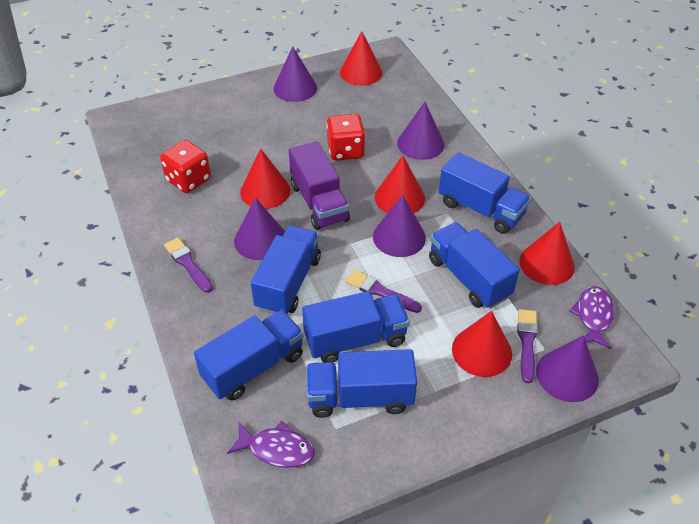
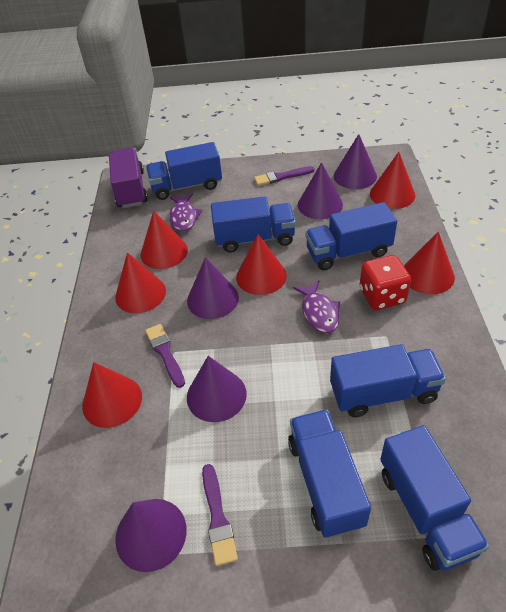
red cone: [240,149,290,209] [340,31,383,86] [375,156,425,213] [452,311,512,377] [519,222,575,285] = 5 -> [82,362,142,428] [115,252,166,313] [141,211,188,269] [236,234,287,295] [370,152,415,209] [404,232,455,294] = 6
red dice: [160,140,211,193] [326,114,365,161] = 2 -> [360,255,411,310] = 1

